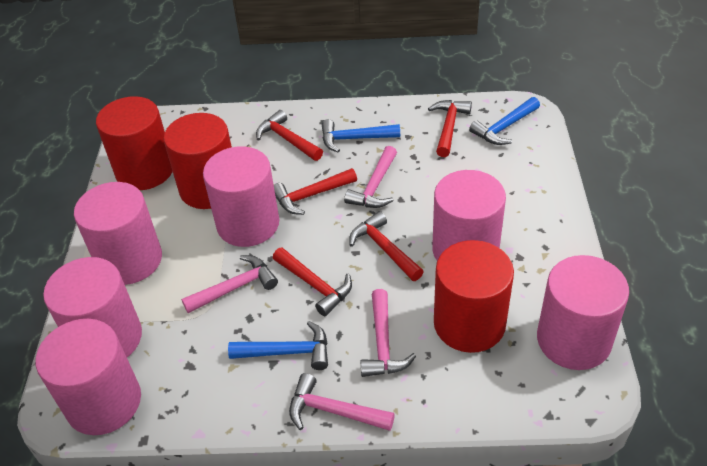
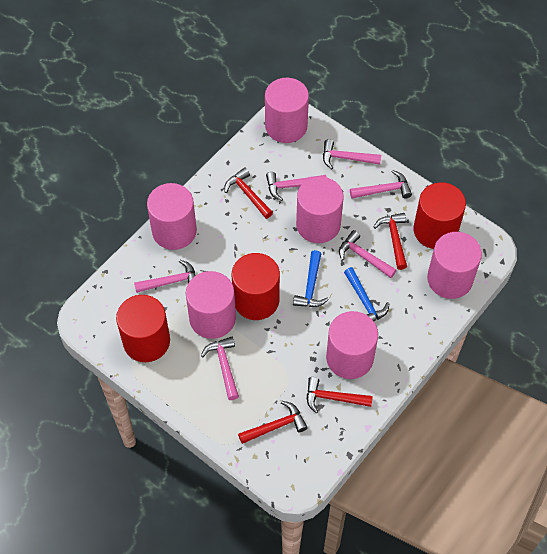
blue hammer: [228,321,328,370] [322,119,400,153] [469,97,540,145] = 3 -> [293,250,329,307] [344,267,390,321] = 2
pink hammer: [181,255,278,313] [289,373,395,431] [344,146,397,208] [361,289,416,377] = 4 -> [134,260,196,293] [201,337,239,400] [266,172,326,201] [323,139,381,169] [339,230,397,278] [350,170,412,199] = 6
red hammer: [256,110,323,161] [273,247,352,316] [274,168,357,215] [349,211,424,281] [428,100,472,157] = 5 -> [225,167,273,219] [238,401,308,444] [307,377,373,413] [374,213,407,270] = 4

